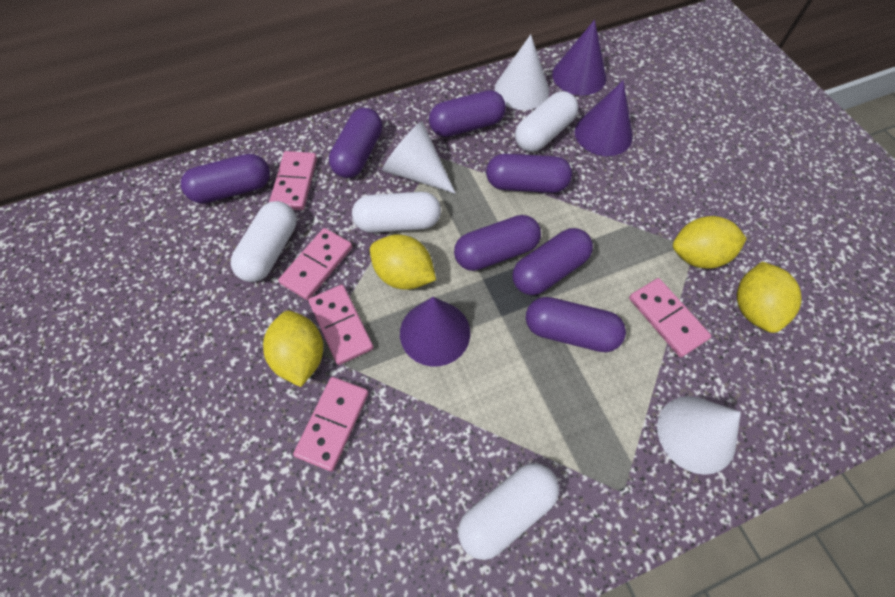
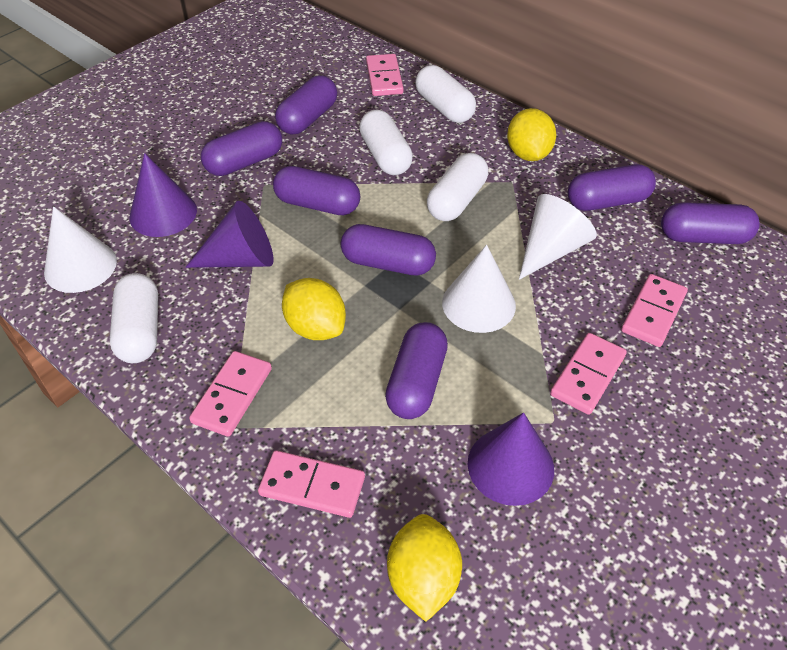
yellow lemon: [263,311,323,387] [370,234,436,290] [673,216,747,269] [737,261,802,333] = 4 -> [282,278,346,340] [387,514,462,622] [507,108,556,161] = 3

